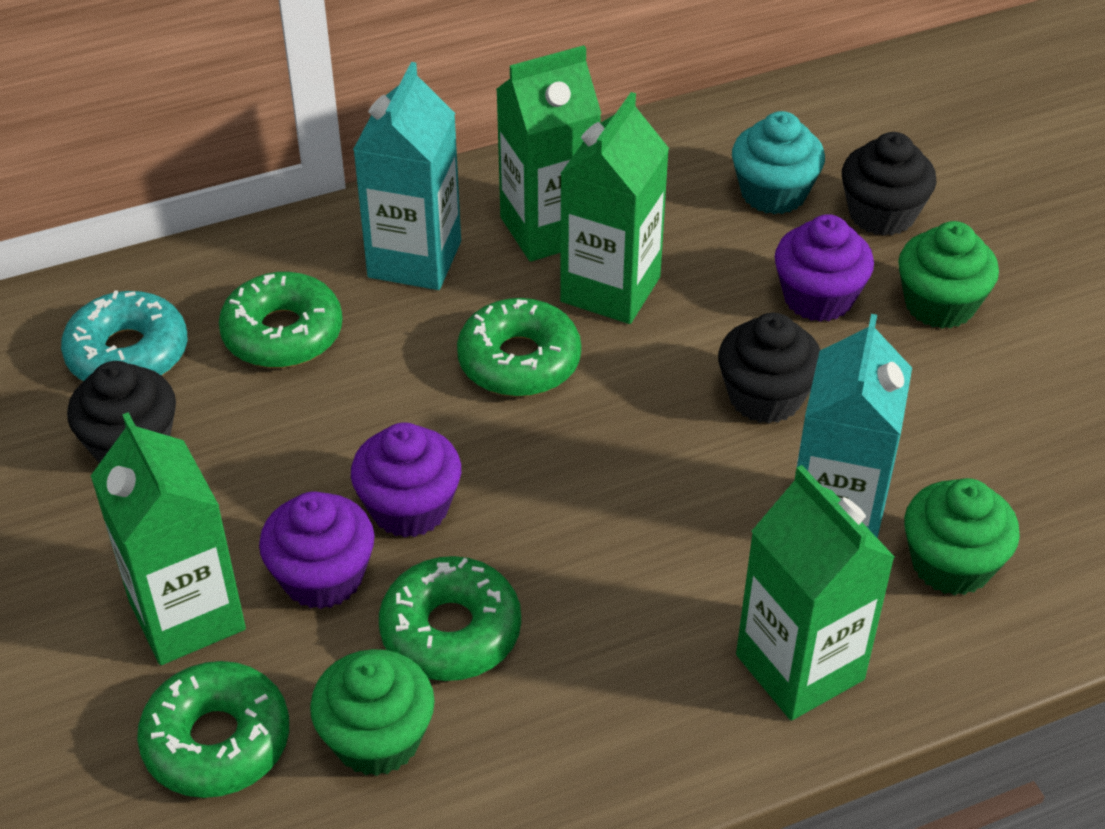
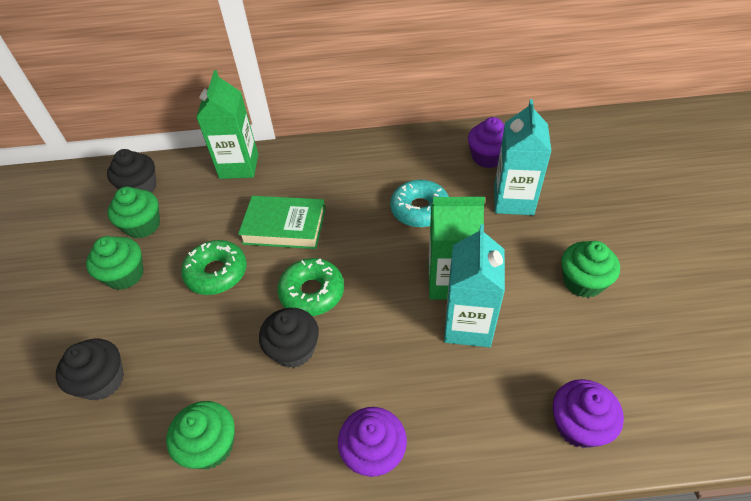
green book: none = 0 -> [238,196,325,249] = 1
green carton: [91,412,246,665] [496,45,601,262] [560,92,669,324] [736,465,895,720] = 4 -> [196,70,258,179] [428,197,485,299] = 2
green cupcake: [310,649,435,776] [898,221,999,329] [904,478,1020,596] = 3 -> [86,236,144,290] [107,187,160,238] [166,401,235,469] [561,241,620,298] = 4
green donut: [137,661,289,798] [219,272,342,368] [379,556,521,681] [457,298,581,397] = 4 -> [181,240,247,295] [277,258,344,316] = 2
turquoise cupcake: [732,111,825,214] = 1 -> none = 0

